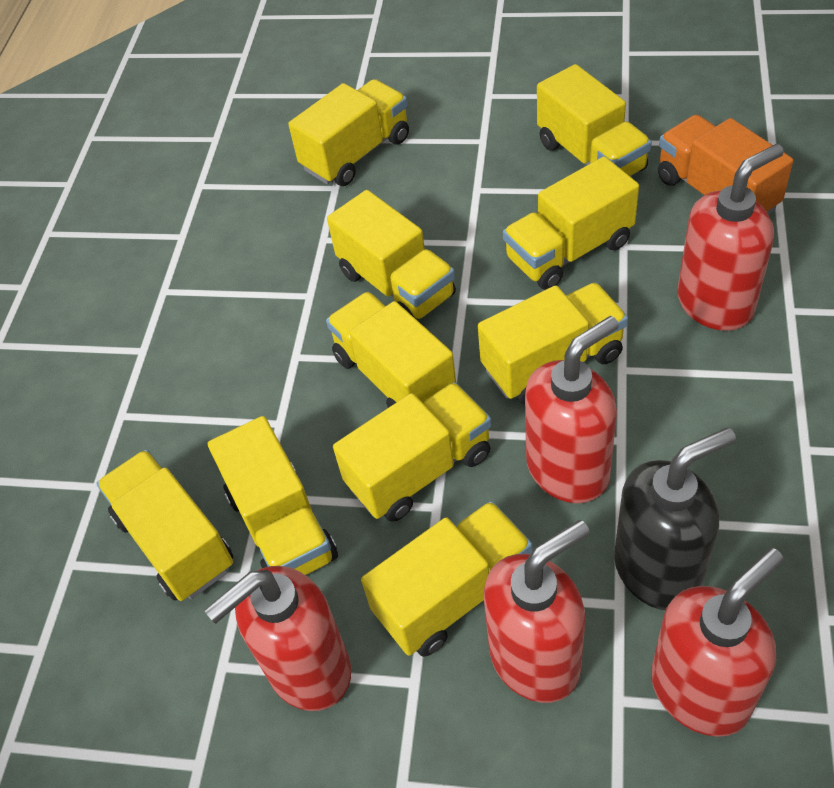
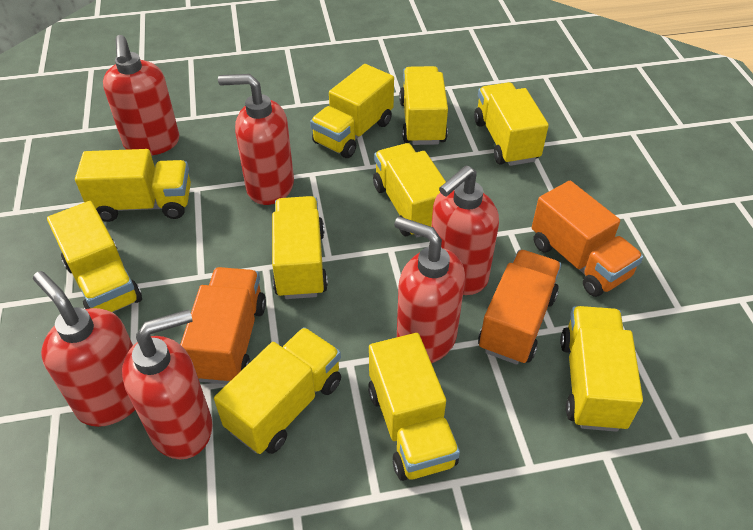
black soap dispenser: [614,427,736,610] = 1 -> none = 0
orange truck: [658,115,793,215] = 1 -> [180,267,266,384] [478,250,561,365] [532,181,643,297] = 3
red soap dispenser: [205,566,351,711] [484,520,590,703] [525,316,619,503] [651,548,784,737] [677,144,784,331] = 5 -> [33,271,135,427] [103,35,179,156] [122,309,213,459] [218,74,294,205] [394,217,465,363] [431,165,499,295] = 6

